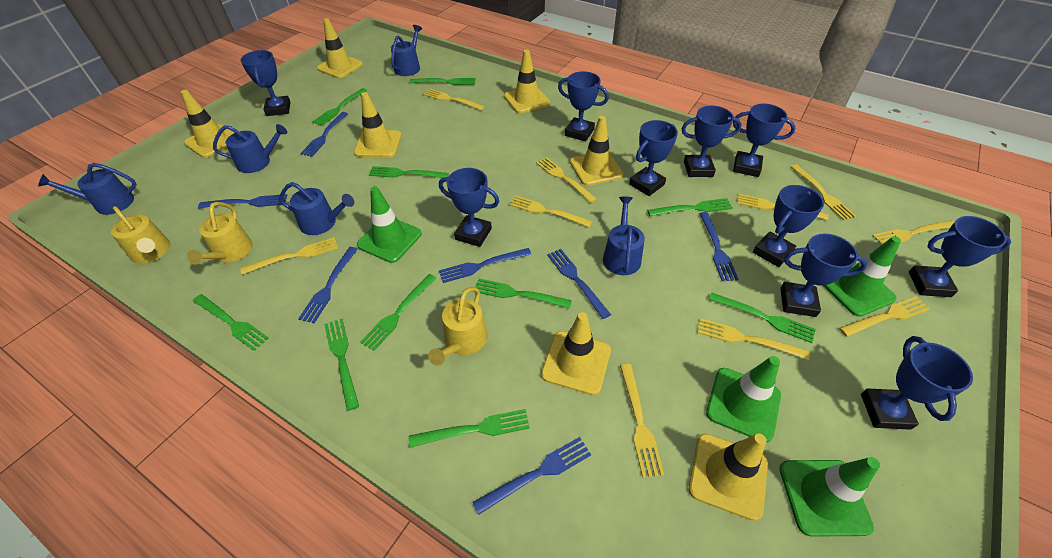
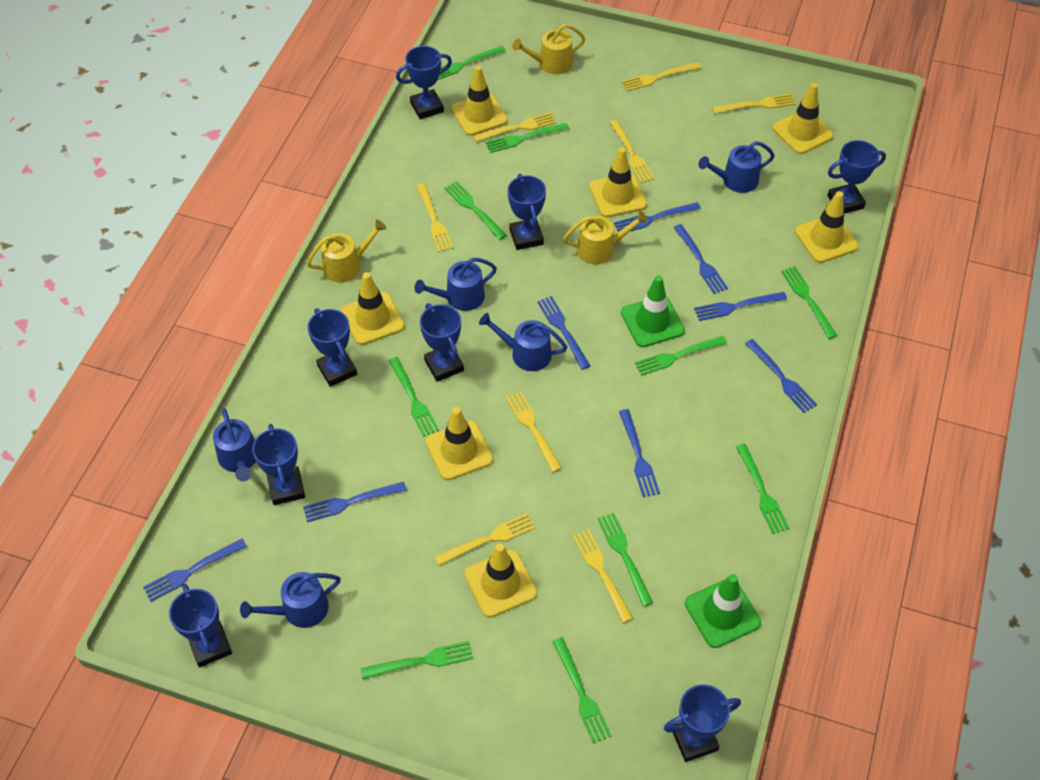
blue fork: [198,194,287,208] [298,247,358,323] [300,112,348,157] [439,248,532,283] [473,437,591,515] [547,249,611,319] [699,212,739,281] = 7 -> [143,539,247,602] [303,482,407,522] [537,296,591,370] [614,202,701,231] [619,409,660,497] [673,224,728,294] [694,292,787,321] [745,339,817,413] = 8
blue trophy: [240,50,291,116] [439,168,500,247] [558,71,609,141] [629,120,678,196] [681,106,742,177] [733,104,796,177] [753,185,824,267] [780,234,867,317] [861,336,973,430] [909,216,1011,297] = 10 -> [169,584,232,667] [252,424,305,505] [307,308,357,387] [396,46,452,119] [420,303,464,382] [507,174,546,250] [664,684,741,762] [827,140,886,214] = 8
green traffic cone: [357,186,422,263] [706,356,781,442] [779,457,880,537] [823,236,901,317] = 4 -> [621,275,685,347] [685,574,761,648] = 2
yellow fork: [240,237,338,275] [423,88,485,111] [509,195,592,227] [536,157,597,203] [620,364,664,478] [697,318,810,360] [737,194,829,220] [791,165,856,221] [839,296,930,337] [872,220,955,245] = 10 -> [417,184,453,252] [434,513,535,566] [473,112,556,142] [506,391,562,472] [572,529,633,623] [610,120,654,183] [621,62,701,91] [712,94,796,114] = 8

